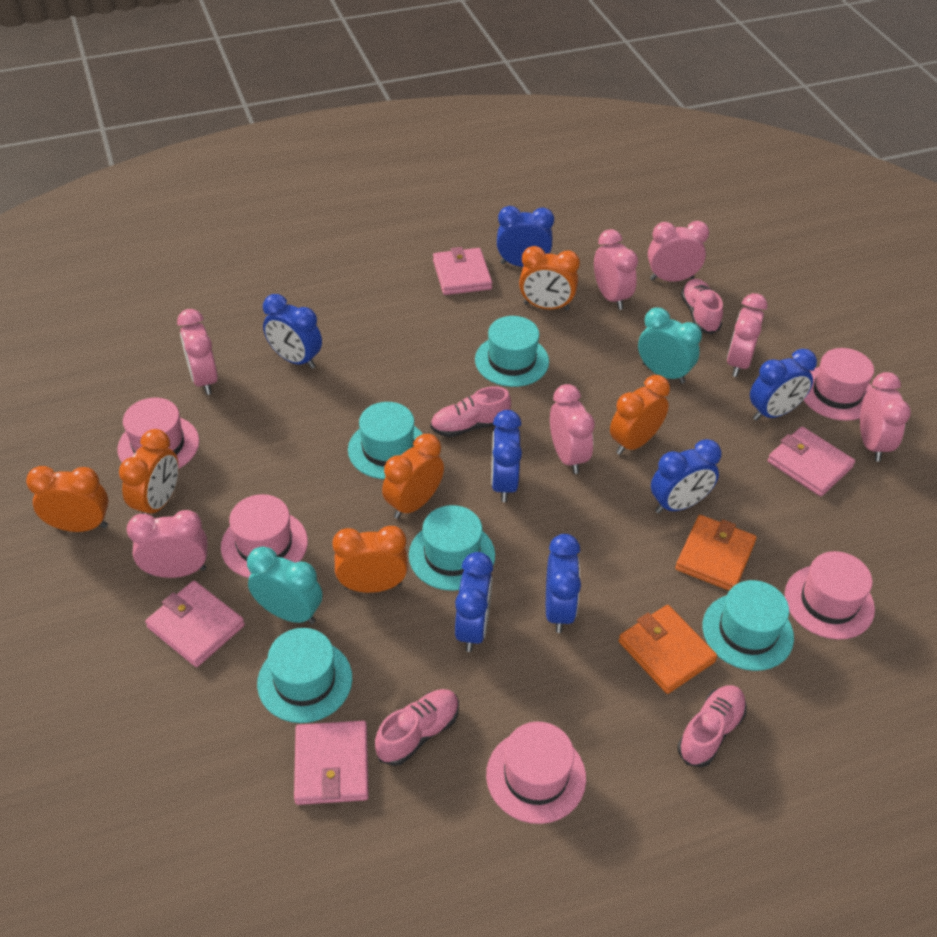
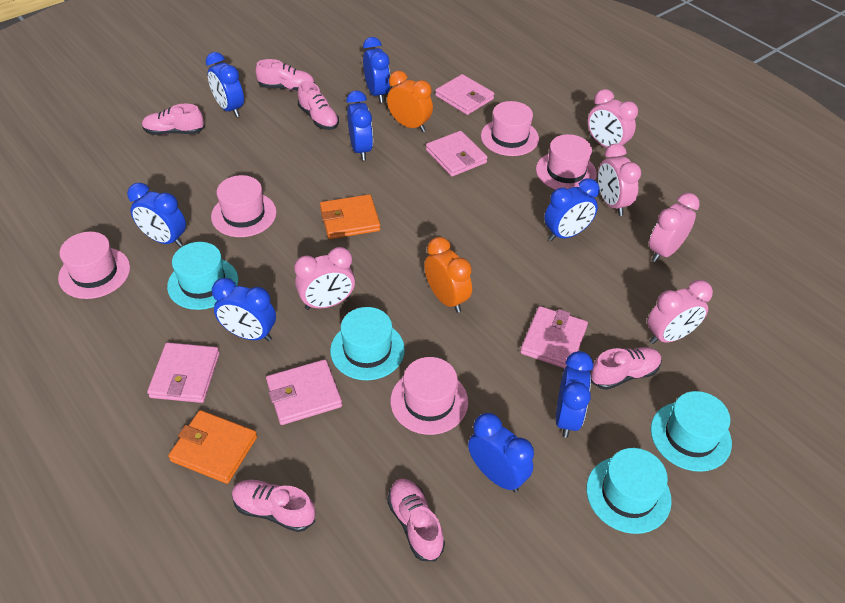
blue clock: [263,294,322,369] [455,552,493,652] [491,410,522,502] [497,206,554,267] [546,534,581,633] [651,439,722,513] [750,349,817,421] = 7 -> [127,183,186,247] [206,52,244,117] [212,278,276,341] [346,90,373,161] [363,37,390,103] [468,413,534,493] [544,178,600,241] [556,351,593,438] = 8
orange clock: [26,466,108,532] [119,429,179,515] [332,526,408,593] [382,434,444,519] [519,246,580,310] [610,375,670,455] = 6 -> [387,71,433,132] [424,237,472,313] = 2
pink clock: [126,510,208,578] [177,309,218,395] [550,384,595,474] [594,229,638,310] [648,221,709,282] [727,293,768,377] [860,372,911,462] = 7 -> [294,247,355,310] [588,89,638,148] [598,143,641,216] [647,280,713,344] [649,193,700,262] = 5
pink shoe: [375,689,459,766] [430,386,511,437] [677,685,747,767] [681,279,723,334] = 4 -> [142,103,205,135] [232,480,315,532] [256,59,315,91] [298,81,339,130] [387,479,445,561] [590,347,662,390] = 6
pink wallet: [145,581,245,667] [294,721,369,805] [433,247,492,295] [768,427,855,497] = 4 -> [147,342,220,403] [266,359,342,425] [426,131,488,176] [435,74,494,115] [520,306,588,368] = 5
turquoise clock: [247,546,322,624] [638,307,702,384] = 2 -> none = 0
turquoise hat: [257,628,352,723] [348,402,423,479] [409,505,495,591] [475,316,549,387] [703,580,794,671] = 5 -> [167,242,238,310] [330,307,405,380] [586,448,672,534] [651,391,732,472] = 4

